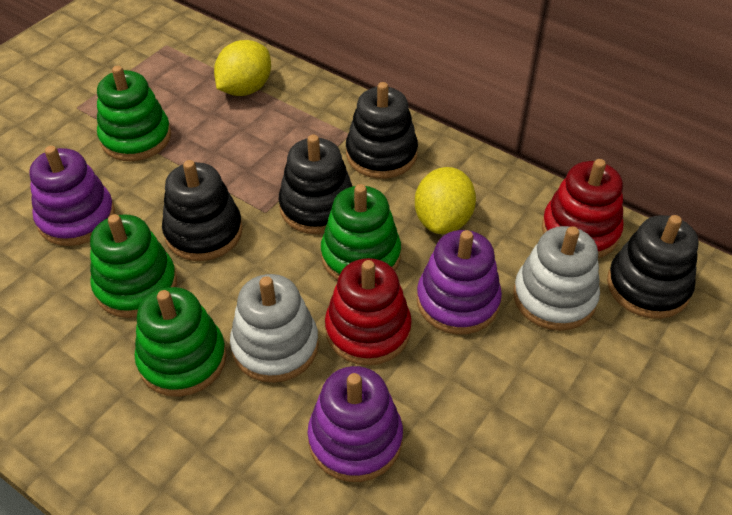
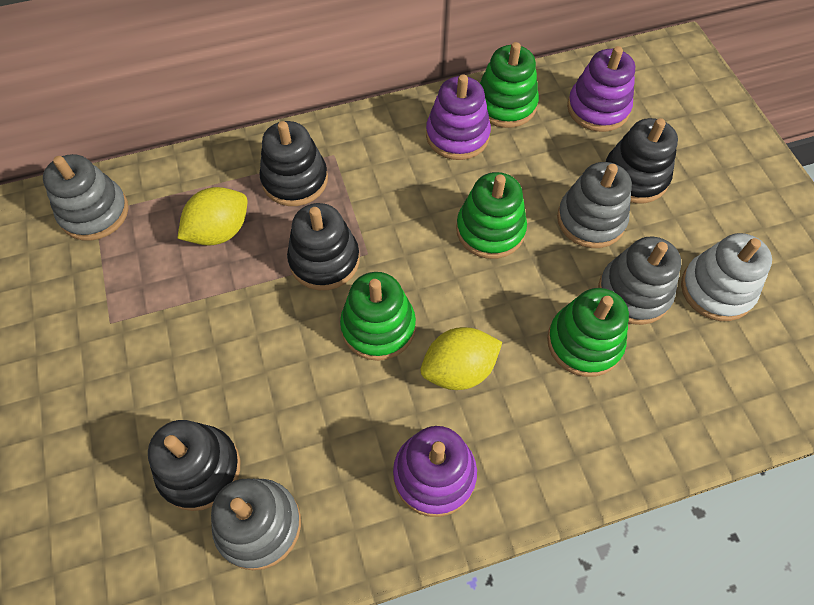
grey stacking toy: none = 0 -> [43,154,128,241] [211,479,301,570] [557,162,632,248] [598,237,681,325] = 4
red stacking toy: [325,258,412,366] [542,159,623,258] = 2 -> none = 0
white stacking toy: [230,274,319,383] [513,226,600,331] = 2 -> [681,233,772,321] = 1

